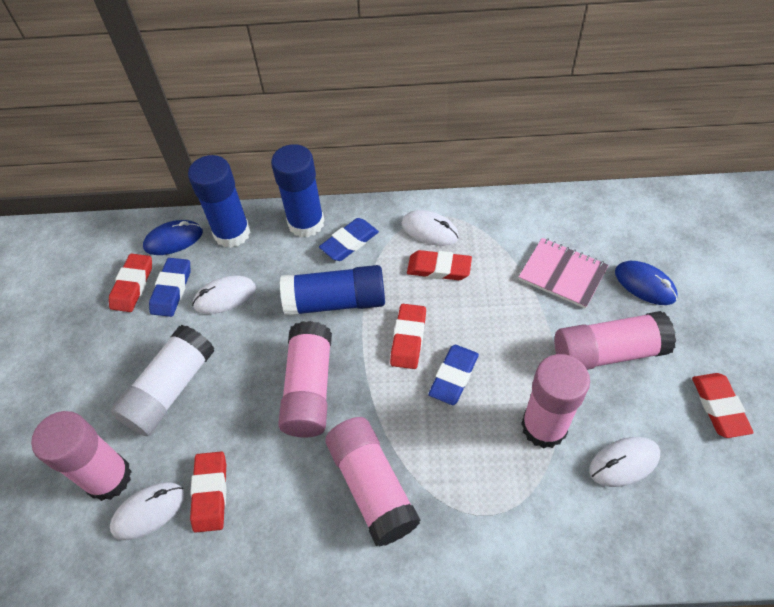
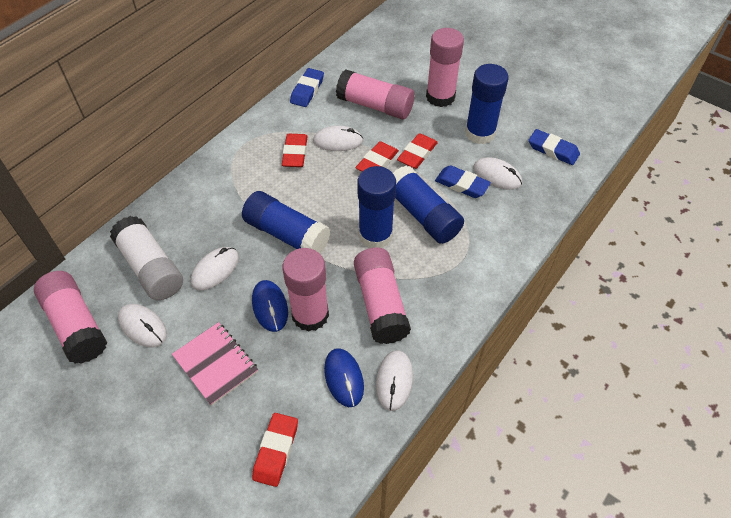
blue glue stick: [188,155,251,248] [271,144,324,237] [280,265,385,316] = 3 -> [242,191,330,253] [357,166,396,248] [393,166,464,244] [465,64,509,144] = 4
red eraser: [109,254,152,312] [190,451,227,533] [390,304,426,369] [407,250,472,280] [692,373,754,438] = 5 -> [252,413,298,487] [282,134,308,167] [355,141,399,172] [397,133,438,169] = 4
white mouse: [110,482,185,540] [192,275,256,314] [402,210,459,246] [589,437,660,487] = 4 -> [118,304,167,347] [191,247,239,290] [313,126,364,151] [376,350,413,411] [473,157,522,190] = 5

